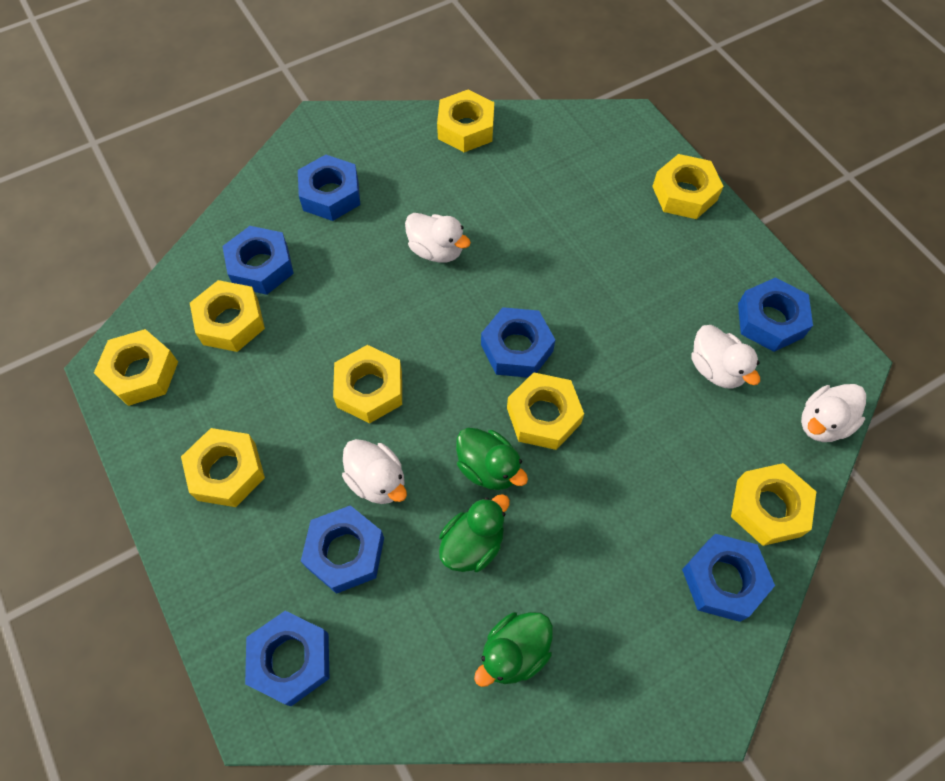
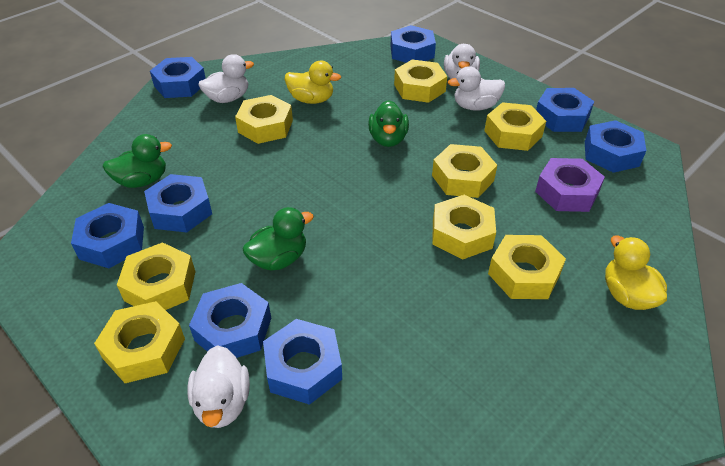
blue nut: [222,226,294,295] [245,611,329,706] [298,155,360,221] [301,505,384,594] [481,307,555,378] [682,534,775,622] [738,278,813,352] = 7 -> [71,203,144,268] [144,174,212,233] [150,57,206,98] [189,283,271,358] [263,319,342,405] [390,25,436,63] [536,88,594,132] [585,120,647,173] = 8
purple nut: none = 0 -> [535,158,605,212] = 1
yellow duck: none = 0 -> [285,61,341,104] [605,236,667,310] = 2

